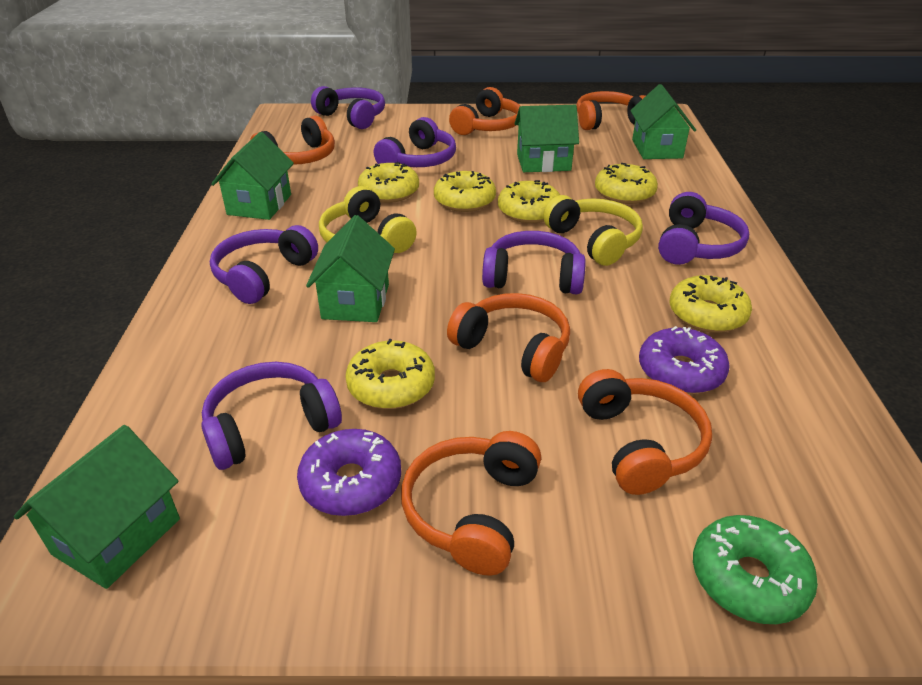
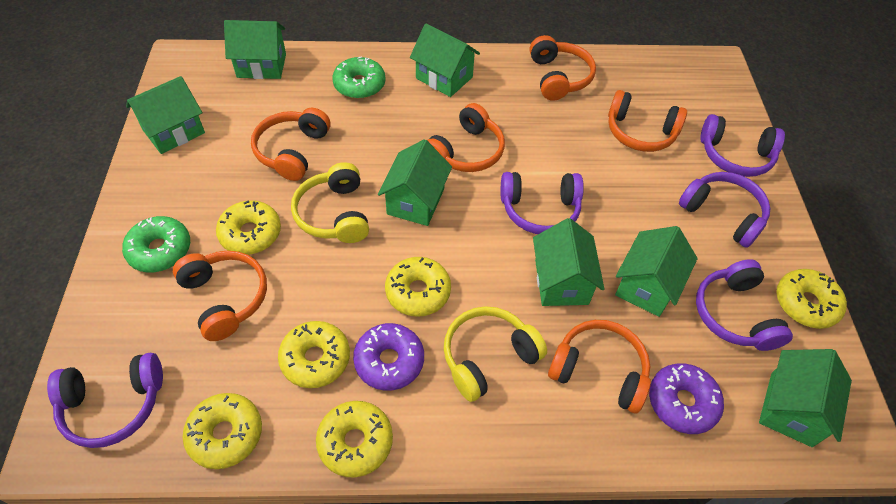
green donut: [693,515,818,624] = 1 -> [122,216,190,272] [332,56,386,99] = 2
green house: [14,425,180,589] [211,132,294,220] [306,215,395,322] [515,105,579,172] [630,84,696,159] = 5 -> [126,76,205,154] [224,20,286,79] [378,139,452,226] [410,23,480,97] [533,218,604,306] [615,226,698,317] [759,349,852,447] = 7
purple headphones: [201,362,342,470] [210,225,318,304] [311,86,385,129] [374,117,456,167] [482,231,586,294] [658,192,749,265] = 6 -> [47,353,163,448] [501,172,584,234] [679,172,771,248] [696,259,793,351] [700,114,785,177] = 5

